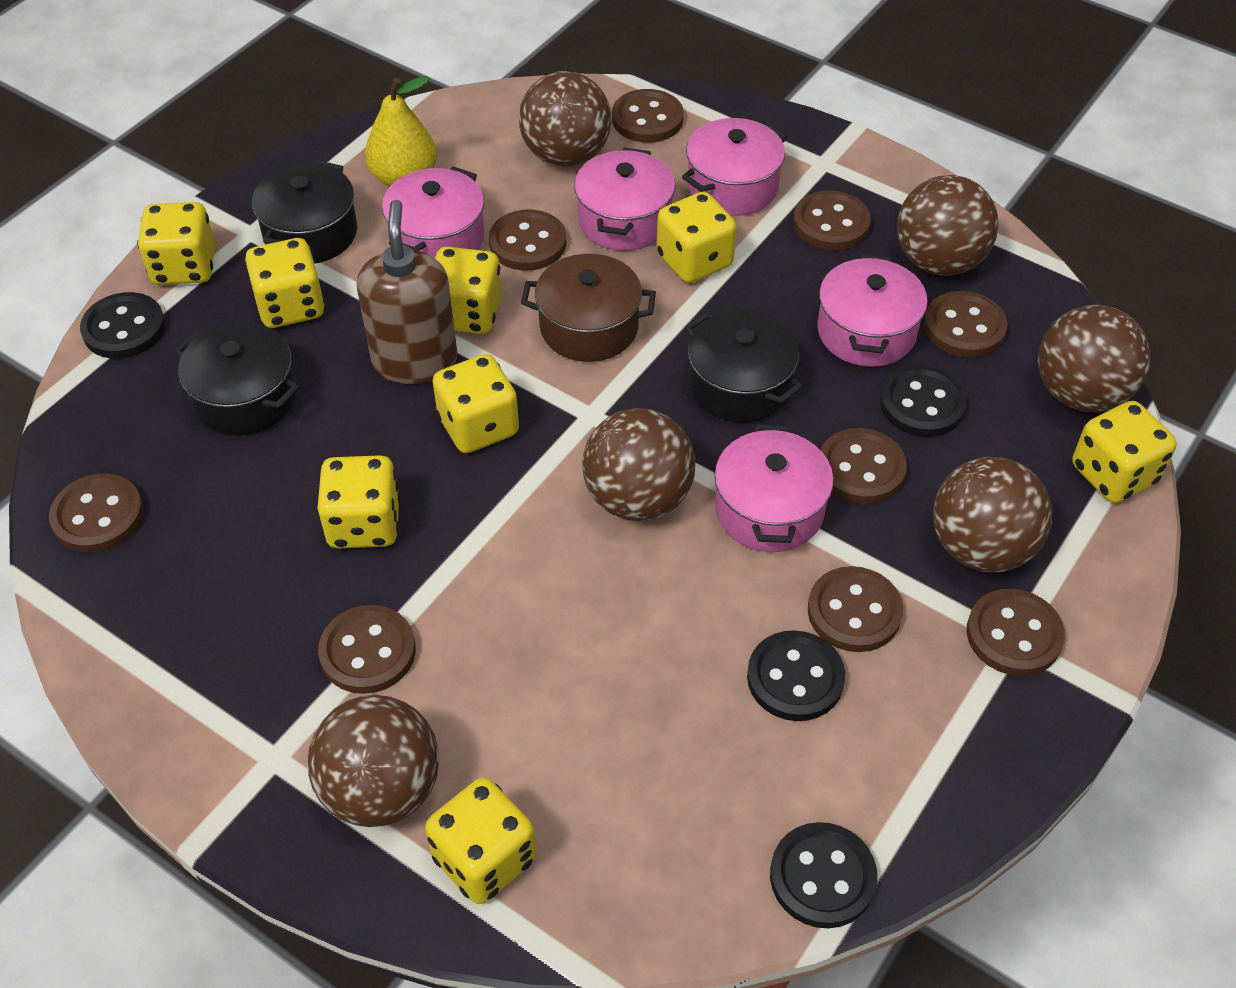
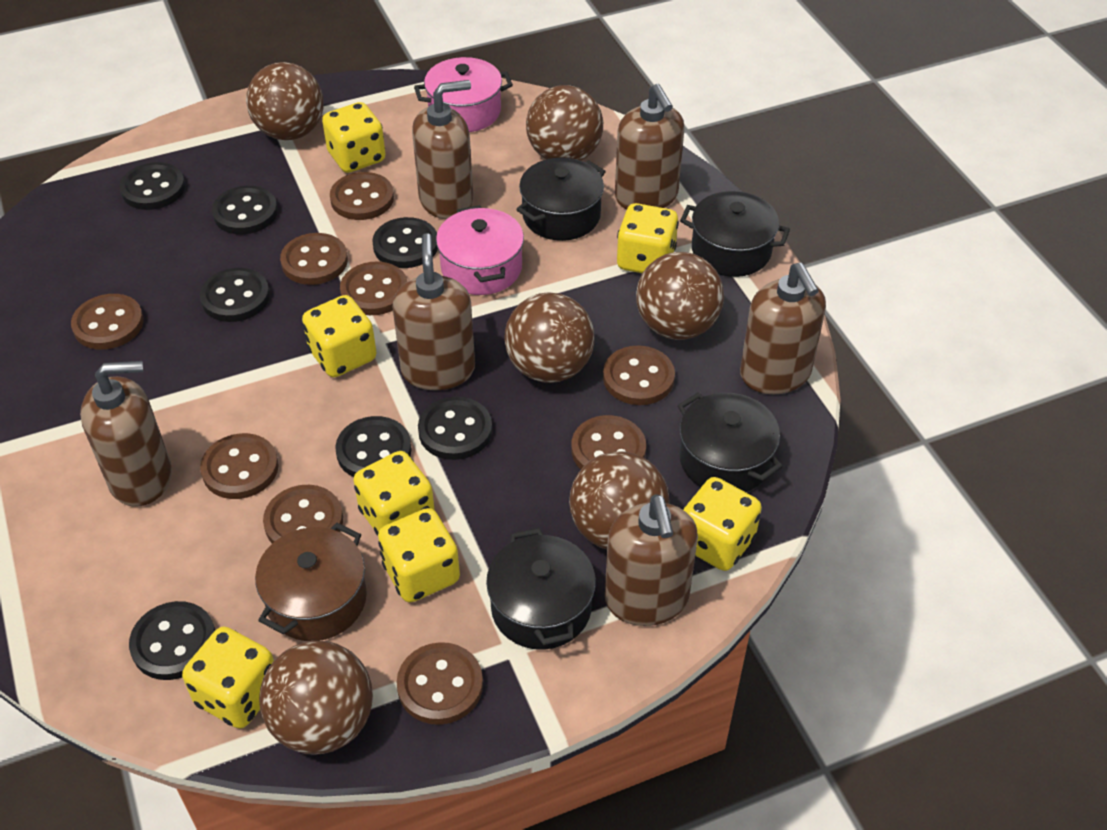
black button: [80,292,165,359] [747,630,845,721] [770,822,877,928] [880,365,967,437] = 4 -> [119,162,185,210] [129,601,215,680] [200,268,270,322] [212,186,278,234] [335,416,412,477] [372,217,438,268] [418,397,492,460] = 7
black pot: [175,322,299,436] [252,160,357,264] [685,310,803,423] = 3 -> [486,528,596,650] [516,158,606,241] [678,393,783,492] [680,191,790,277] = 4
brown soap dispenser: [357,200,458,384] = 1 -> [80,361,172,507] [392,233,475,390] [412,80,473,220] [605,494,698,626] [615,84,684,209] [740,263,826,394] = 6
pink pot: [382,166,484,258] [574,148,675,251] [682,118,788,216] [714,425,834,552] [818,254,928,367] = 5 -> [414,57,513,132] [436,205,524,295] = 2
yellow dice: [137,202,215,285] [245,238,325,328] [318,455,400,548] [425,777,537,904] [432,354,519,453] [435,247,502,334] [657,192,737,283] [1072,401,1177,503] = 8 -> [182,627,274,729] [302,295,377,377] [322,102,385,173] [353,451,435,536] [378,508,460,602] [617,203,679,273] [683,477,762,571] = 7
yellow pear: [365,76,437,187] = 1 -> none = 0

